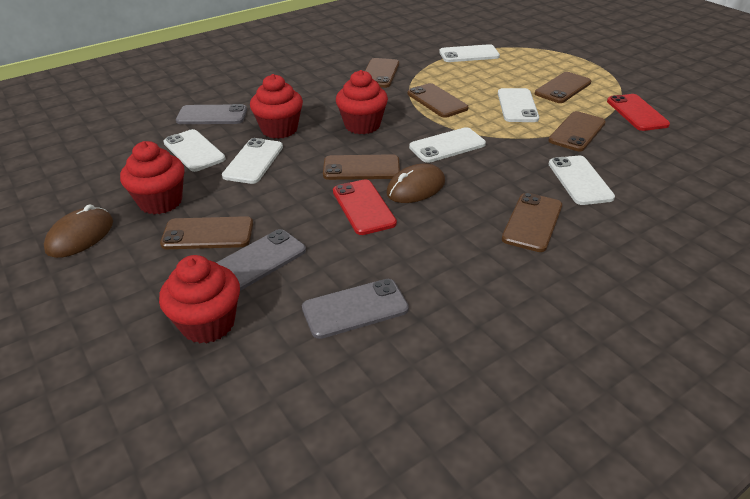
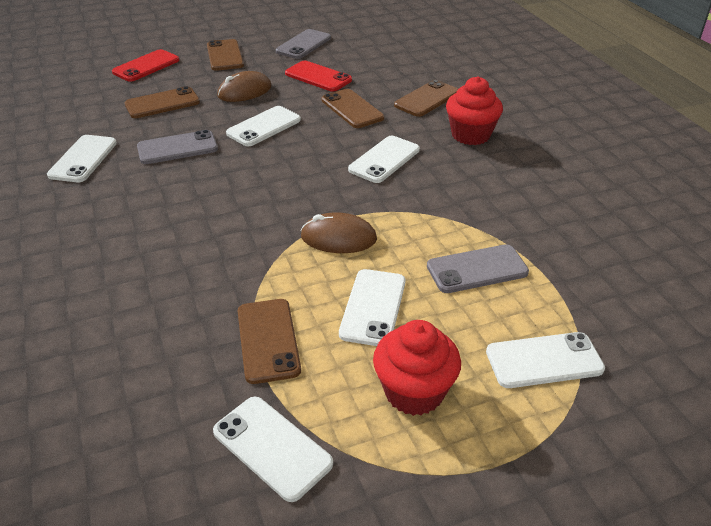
brown phone: [160,216,253,249] [323,154,400,180] [365,58,399,88] [408,83,468,118] [502,193,562,252] [535,72,591,103] [548,111,606,151] = 7 -> [125,86,200,118] [207,39,244,71] [238,299,301,384] [322,89,384,128] [394,80,458,117] = 5
red cupcake: [120,141,185,214] [159,255,240,343] [250,74,303,139] [336,70,388,134] = 4 -> [373,320,461,416] [446,76,503,145] = 2

